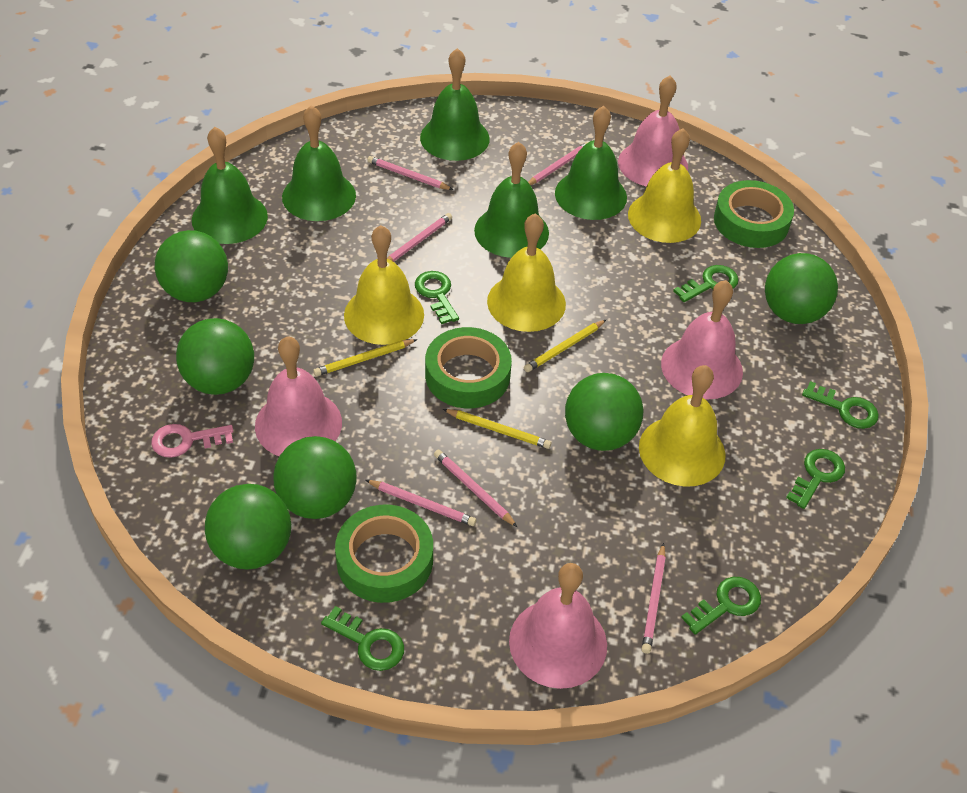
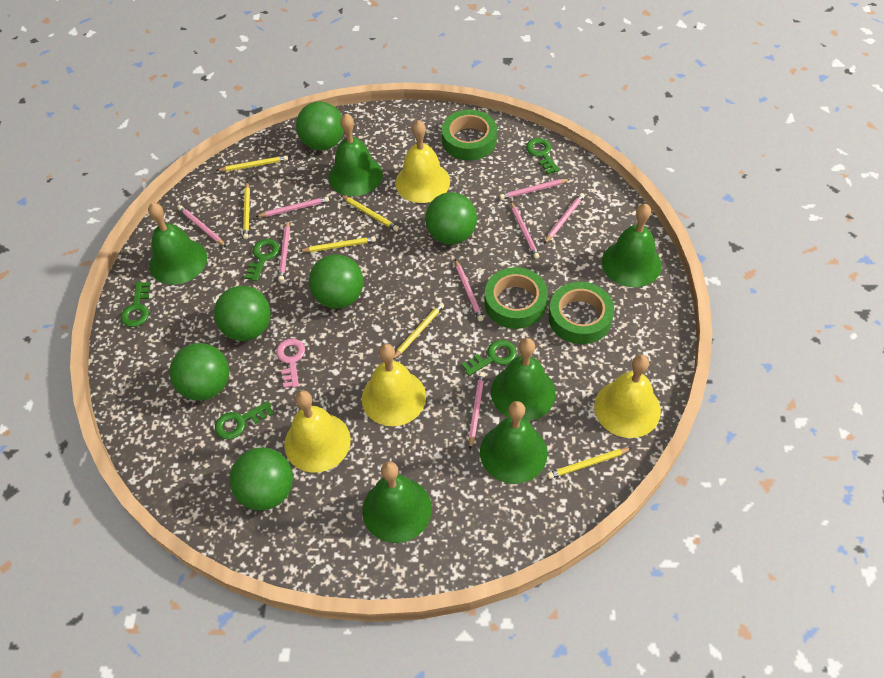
green bell: [192,127,268,244] [282,105,356,221] [420,48,490,161] [474,142,549,258] [555,106,627,220] = 5 -> [148,203,207,285] [328,114,383,196] [362,461,432,543] [480,401,547,484] [491,338,556,421] [602,203,662,287] = 6
green key: [321,606,404,671] [415,271,459,324] [673,265,739,302] [681,577,761,635] [786,449,845,509] [802,381,879,429] = 6 -> [121,282,150,327] [215,401,274,439] [244,239,280,281] [461,340,517,376] [526,138,559,174] = 5
pink bell: [255,336,342,456] [509,563,607,689] [618,75,688,186] [661,280,743,399] = 4 -> none = 0
pink pencil: [366,480,477,526] [367,156,453,190] [387,213,452,262] [434,450,517,527] [528,142,588,185] [642,543,666,654] = 6 -> [178,206,226,247] [256,197,329,217] [278,220,290,282] [455,259,484,321] [469,372,485,449] [500,179,570,200] [510,201,540,259] [544,193,585,244] = 8
yellow pencil: [313,339,417,376] [443,409,551,449] [524,320,606,372] = 3 -> [216,155,288,171] [243,182,250,239] [300,236,376,252] [341,195,399,231] [394,303,444,359] [547,448,632,479] = 6

